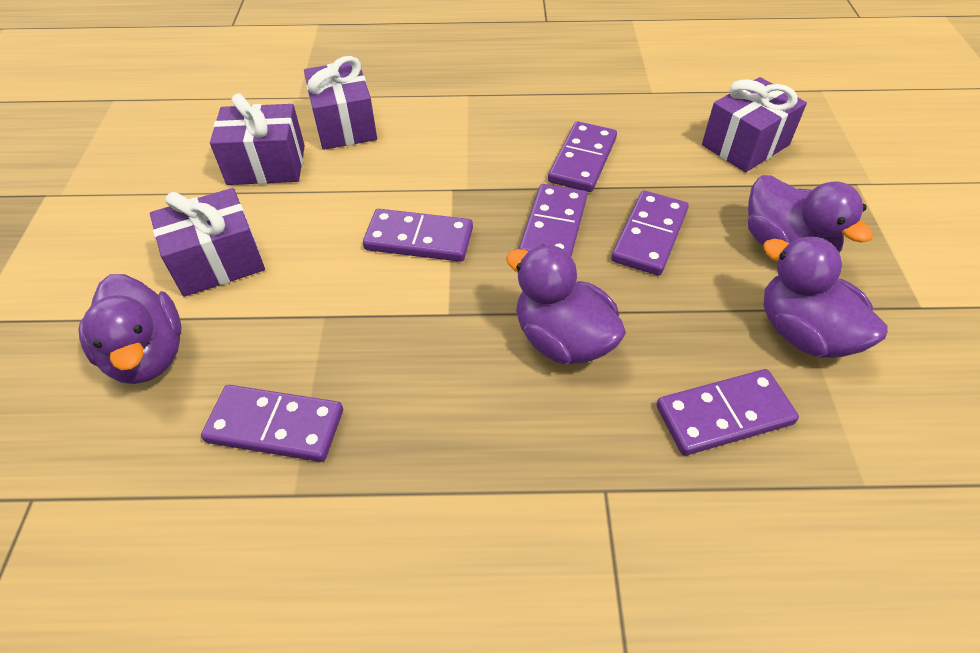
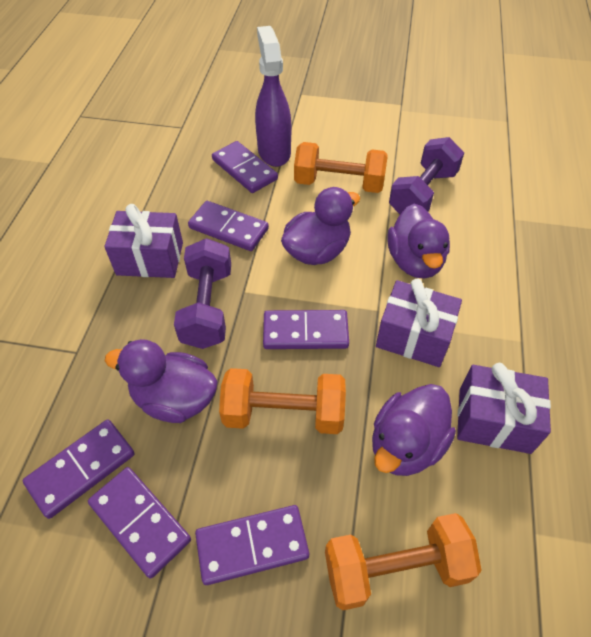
orange dumbbell: none = 0 -> [219,368,346,434] [294,142,388,193] [325,513,482,610] = 3
purple dumbbell: none = 0 -> [174,238,231,349] [389,137,464,214] = 2
purple gift: [150,188,265,297] [210,93,305,185] [304,56,377,150] [702,77,807,172] = 4 -> [104,204,183,278] [376,279,462,367] [457,363,551,454] = 3
purple spray bottle: none = 0 -> [255,26,291,167] = 1

